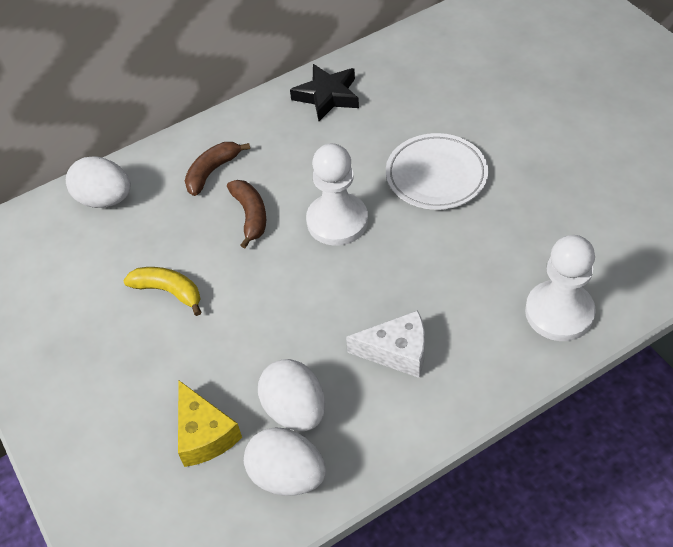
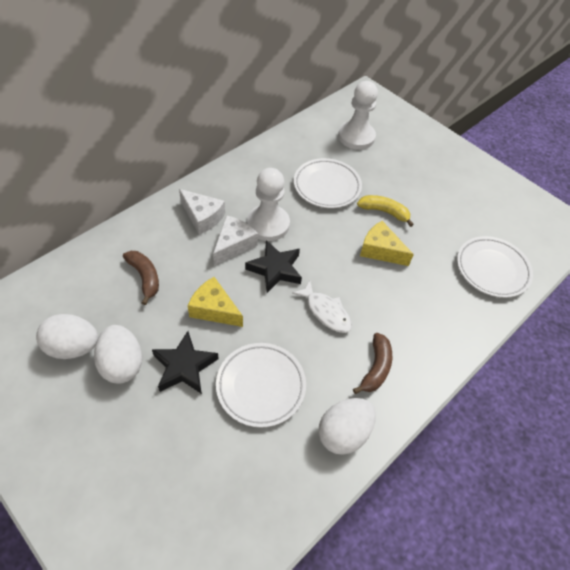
black star: [290,64,359,121] = 1 -> [152,331,219,394] [245,240,302,293] = 2
white cheese: [346,310,425,378] = 1 -> [179,189,225,235] [213,215,258,266] = 2
white fish: none = 0 -> [292,281,352,333] = 1
white plate: [386,133,488,210] = 1 -> [216,343,306,428] [294,158,362,208] [457,236,533,298] = 3
yellow cheese: [178,381,242,467] = 1 -> [188,277,243,327] [360,221,414,266] = 2

